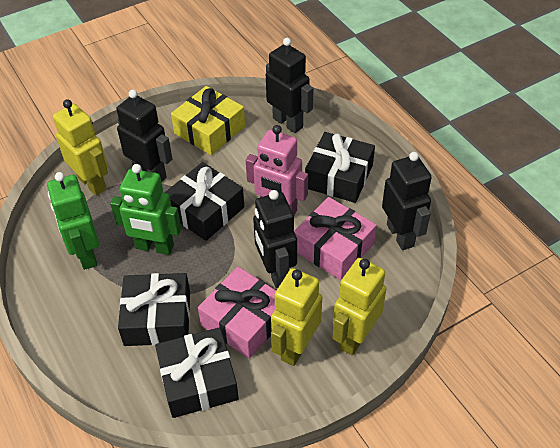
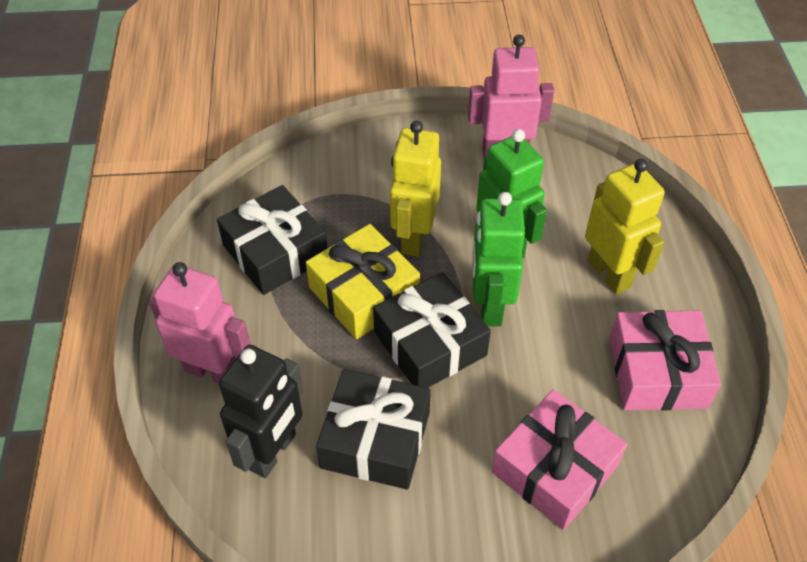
black gift: [118,273,190,346] [155,327,239,418] [165,162,244,241] [305,132,375,203] = 4 -> [217,185,327,295] [316,369,431,490] [373,272,491,388] = 3
black robot: [116,89,172,182] [253,190,297,288] [266,38,314,133] [382,152,432,250] = 4 -> [219,345,303,478] = 1
pink robot: [246,125,308,215] = 1 -> [150,262,251,384] [468,35,554,158] = 2
yellow robot: [53,99,108,196] [271,268,322,366] [333,258,387,355] = 3 -> [390,121,441,257] [585,159,665,294] = 2

